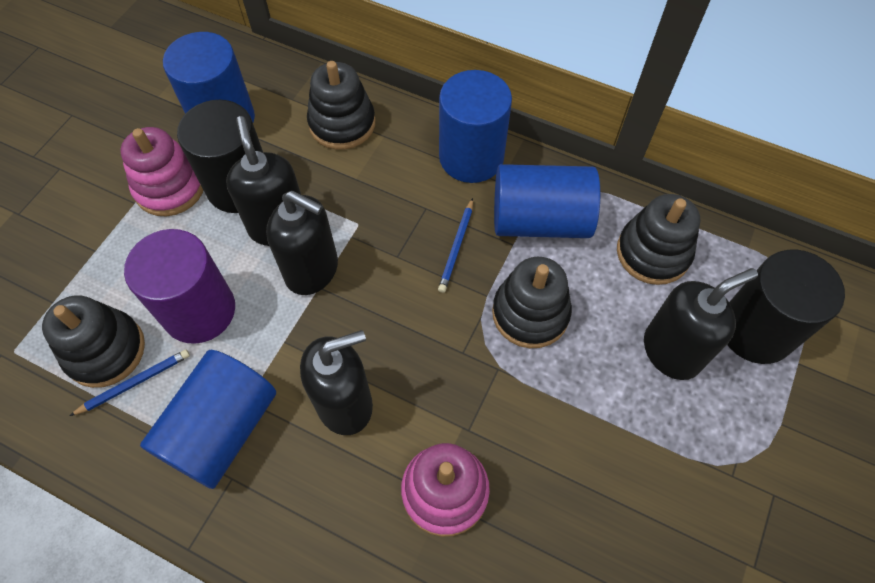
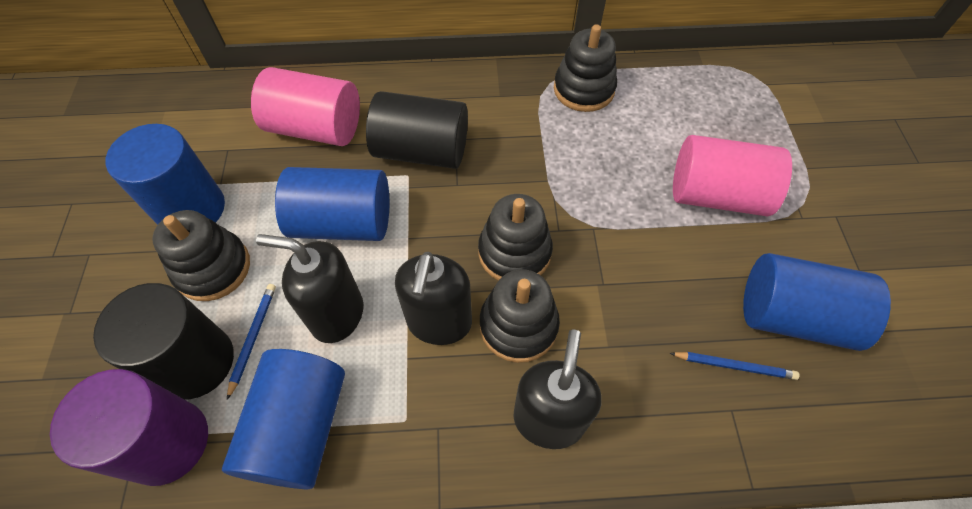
black soap dispenser: [226,116,301,246] [266,191,338,295] [300,330,373,435] [644,268,758,380] = 4 -> [256,234,363,343] [395,252,472,345] [513,330,602,449] = 3
pink cylinder: none = 0 -> [251,67,360,146] [673,135,792,217] = 2
pink stacking toy: [121,127,203,216] [401,443,490,537] = 2 -> none = 0

